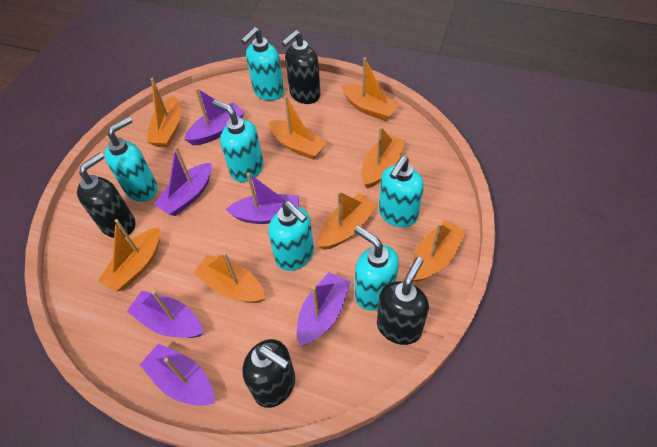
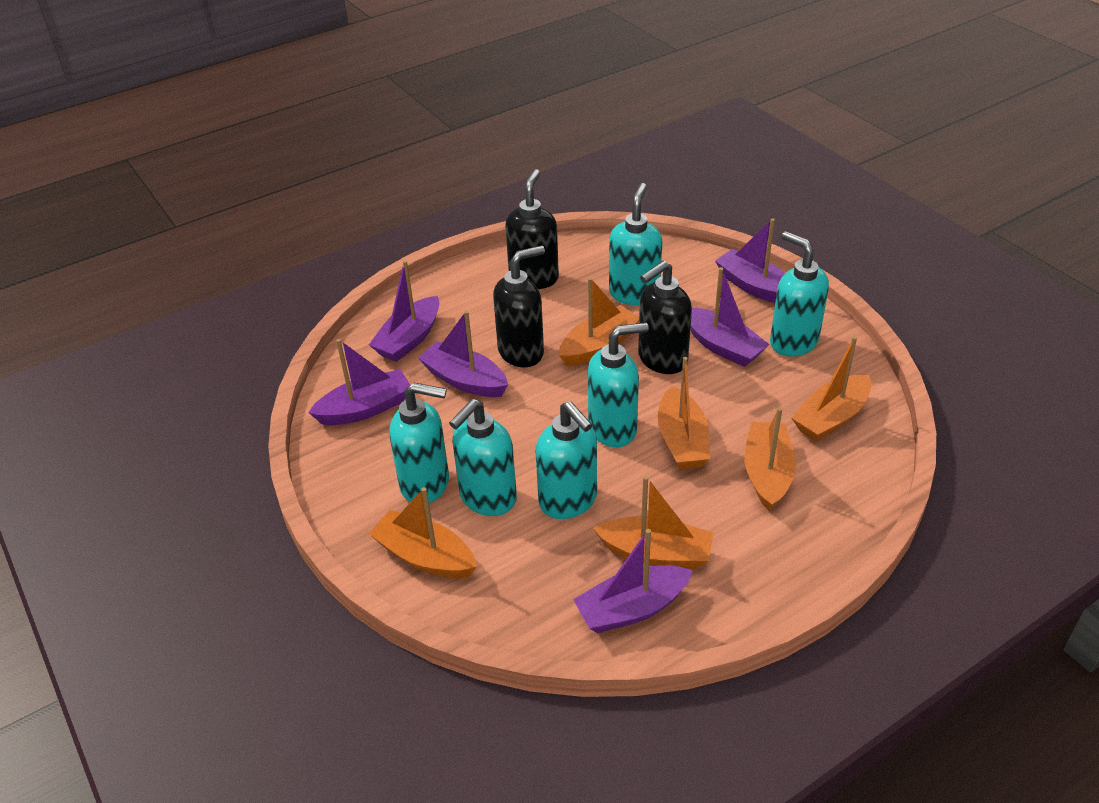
black soap dispenser: [77,153,135,238] [242,339,295,408] [282,30,321,104] [377,257,429,345] = 4 -> [493,245,545,367] [505,169,559,289] [638,261,692,374] = 3
orange boat: [98,219,160,291] [147,78,181,147] [193,252,265,303] [269,96,327,160] [318,191,377,250] [341,57,400,121] [361,126,406,189] [411,220,466,282] = 8 -> [369,487,477,578] [559,277,639,366] [593,476,713,569] [658,357,710,469] [744,407,796,511] [792,336,872,441] = 6

